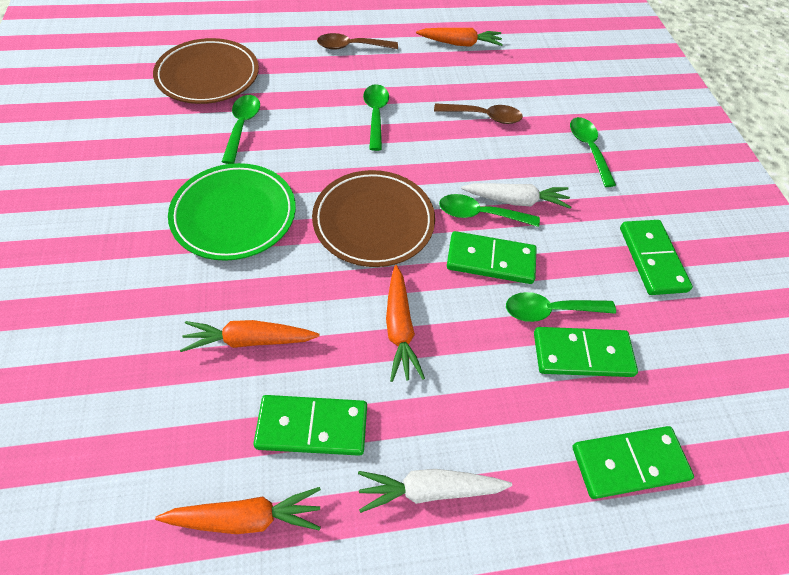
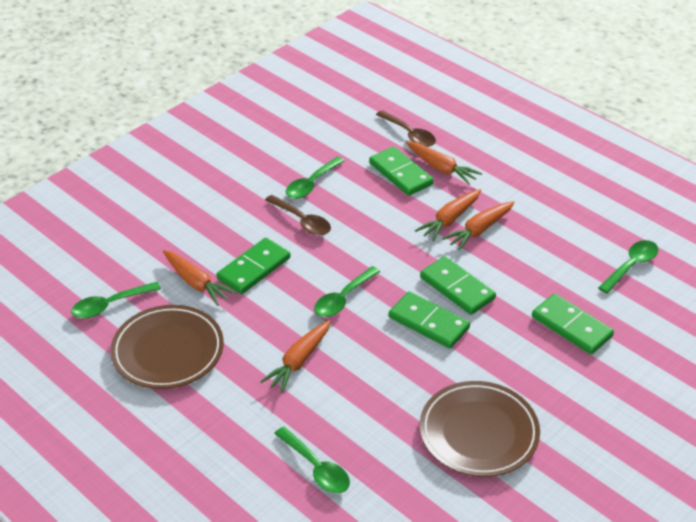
green plate: [168,163,296,261] = 1 -> none = 0
orange carrot: [155,487,321,534] [180,320,320,352] [386,265,425,382] [416,28,503,47] = 4 -> [163,250,236,306] [260,320,331,393] [406,142,482,185] [415,189,481,241] [442,201,515,251] = 5
white carrot: [358,469,512,513] [461,183,571,209] = 2 -> none = 0

